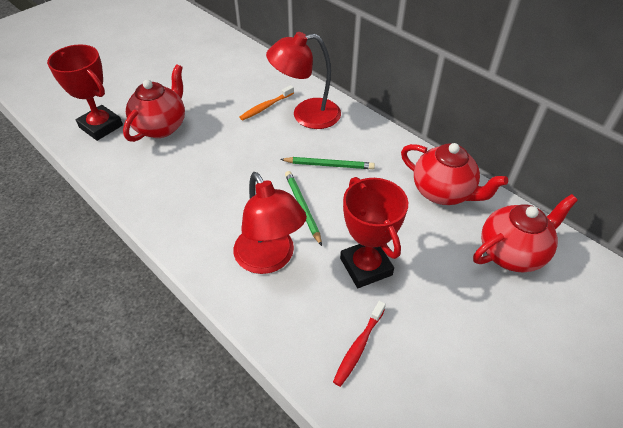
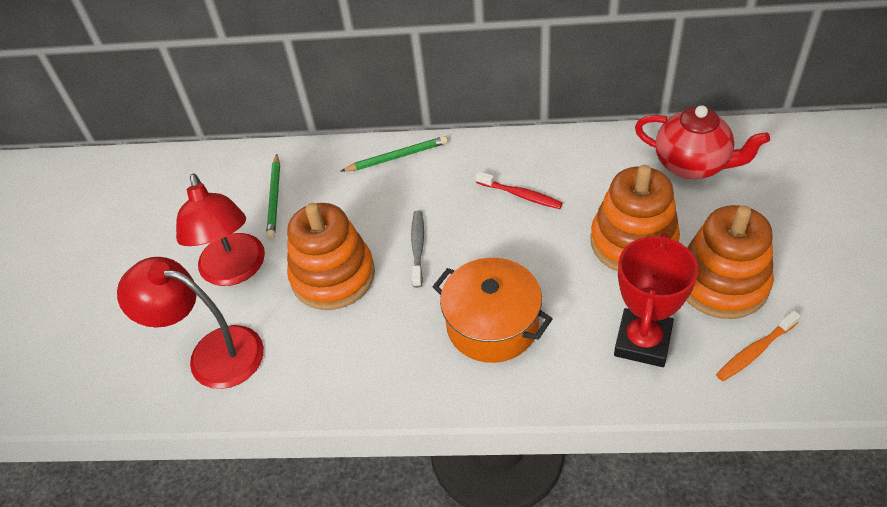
grey toothbrush: none = 0 -> [411,210,424,288] = 1
orange pot: none = 0 -> [432,258,553,363] = 1
orange stacking toy: none = 0 -> [287,203,375,310] [590,165,680,272] [686,205,774,319] = 3
red teapot: [123,64,185,142] [401,143,508,205] [473,194,578,272] = 3 -> [635,105,770,179] = 1
red trophy: [47,44,123,141] [340,177,408,288] = 2 -> [614,233,698,367] = 1

